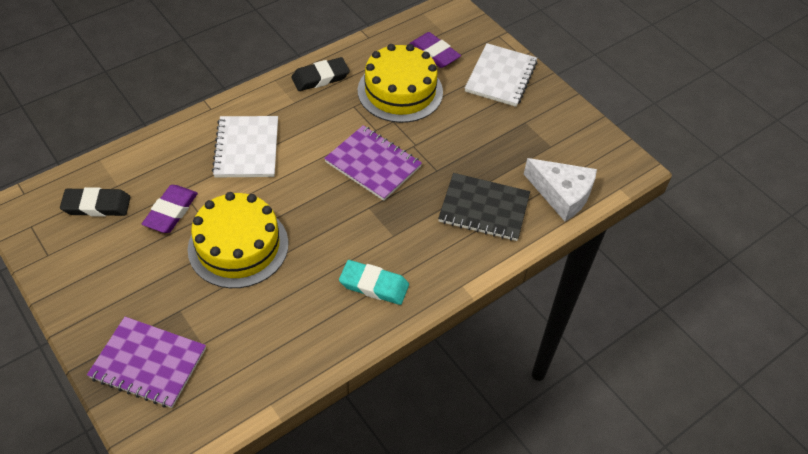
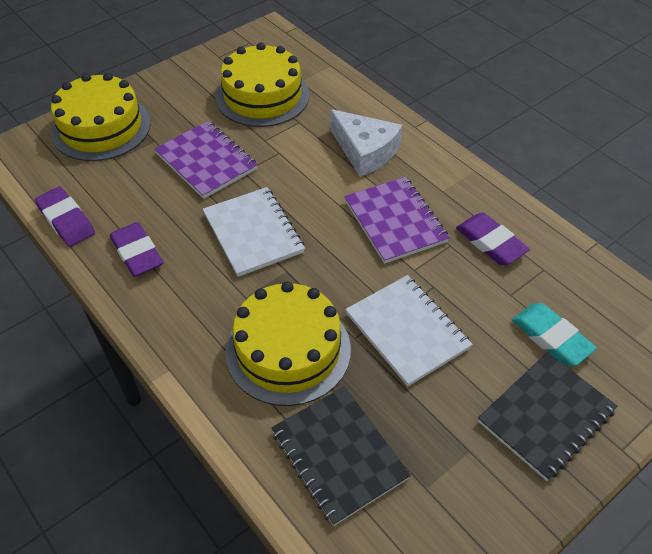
black eraser: [60,187,130,217] [291,57,350,91] = 2 -> none = 0
black notebook: [438,173,530,241] = 1 -> [271,386,411,526] [478,352,617,481] = 2
purple eraser: [142,185,198,233] [409,32,461,68] = 2 -> [35,187,95,247] [110,222,164,277] [456,213,530,265] = 3
yellow cake: [188,192,288,288] [358,44,443,123] = 2 -> [51,73,151,161] [216,42,309,127] [225,281,351,406] = 3

